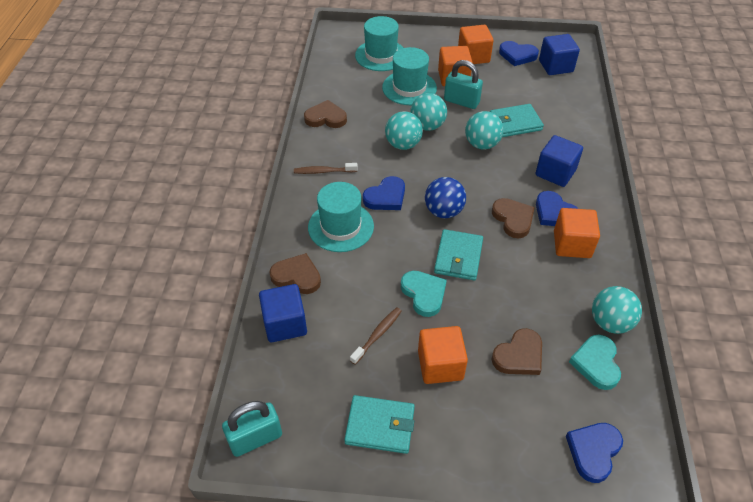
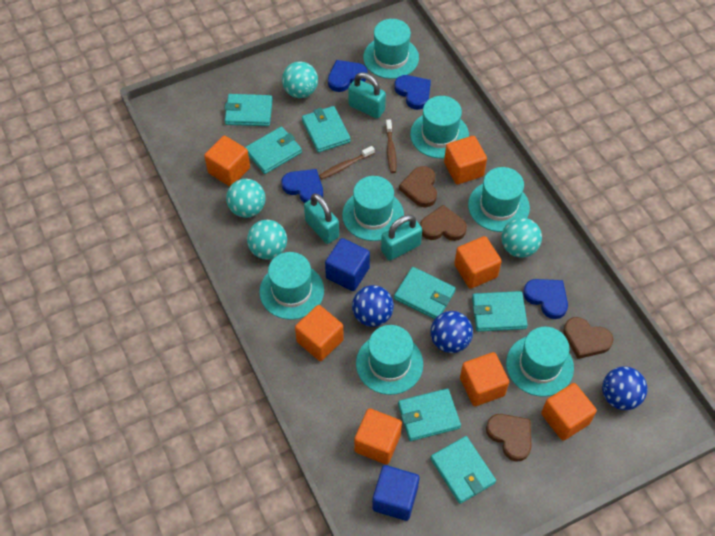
blue ball: [425,177,466,218] = 1 -> [352,285,394,327] [430,311,473,353] [602,366,648,410] = 3
blue cube: [259,284,307,342] [535,135,583,187] [539,34,580,75] = 3 -> [325,238,370,291] [372,465,420,521] = 2
orange cube: [418,326,468,384] [438,46,473,86] [458,25,494,64] [554,208,600,258] = 4 -> [204,136,250,187] [295,305,344,361] [354,408,402,465] [444,136,487,184] [454,236,502,289] [460,352,509,406] [541,383,597,441] = 7
turquoise hat: [308,182,374,252] [355,16,404,71] [382,47,437,105] = 3 -> [259,252,324,320] [342,176,404,241] [356,325,423,395] [363,19,419,79] [410,96,469,158] [468,167,530,232] [506,327,574,397] = 7
turquoise heart: [401,271,447,317] [569,335,621,390] = 2 -> none = 0
turquoise padlock: [222,401,282,457] [444,60,483,109] = 2 -> [304,193,339,244] [348,72,386,119] [381,215,422,261] = 3
turquoise wallet: [344,395,415,454] [434,229,483,280] [490,104,544,137] = 3 -> [224,94,273,126] [245,127,302,174] [302,106,351,153] [394,267,456,319] [398,388,461,441] [430,436,496,504] [472,291,528,332] = 7

